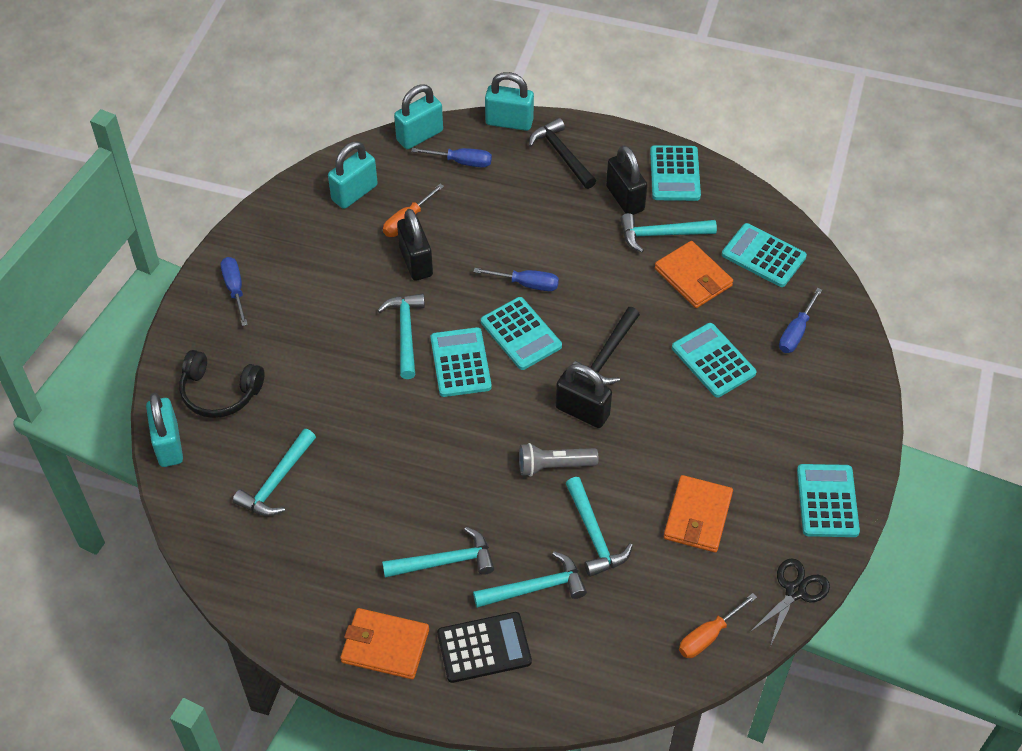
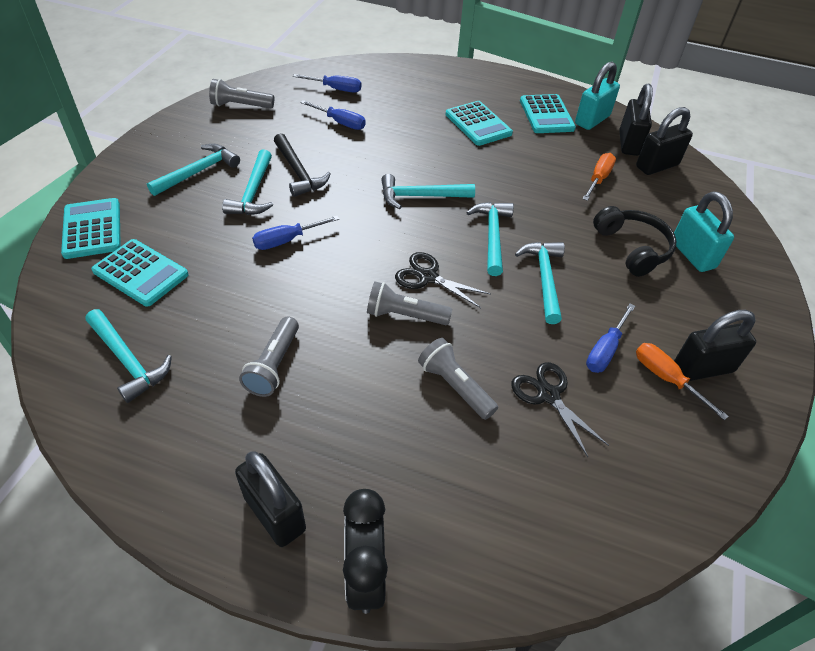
black calculator: [437,612,532,683] = 1 -> none = 0
black clock: none = 0 -> [343,489,388,614] = 1
black hammer: [529,118,596,189] [573,307,640,386] = 2 -> [274,133,331,197] = 1
black padlock: [397,209,433,281] [555,364,612,428] [606,145,647,215] = 3 -> [235,451,306,547] [619,84,653,156] [636,107,693,175] [674,310,756,381] = 4
black scissors: [749,558,830,646] = 1 -> [395,252,491,308] [511,362,609,457] = 2
grey flashlight: [519,443,599,477] = 1 -> [209,79,274,108] [239,317,299,397] [367,281,452,325] [418,338,498,420] = 4
orange wallet: [340,608,429,679] [655,241,733,308] [664,475,733,552] = 3 -> none = 0
turquoise calculator: [431,327,492,397] [481,297,562,370] [650,145,701,201] [672,323,756,398] [722,223,807,287] [797,464,860,537] = 6 -> [61,198,121,259] [91,239,189,307] [446,101,513,146] [520,94,576,133] = 4
turquoise padlock: [146,393,183,467] [328,141,378,209] [394,84,443,149] [485,72,534,131] = 4 -> [575,62,620,130] [674,192,734,272] = 2

